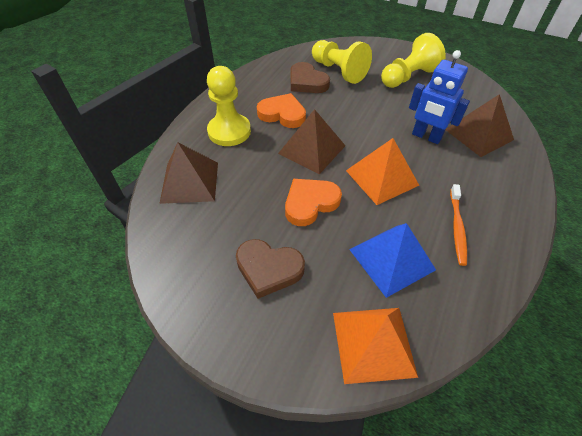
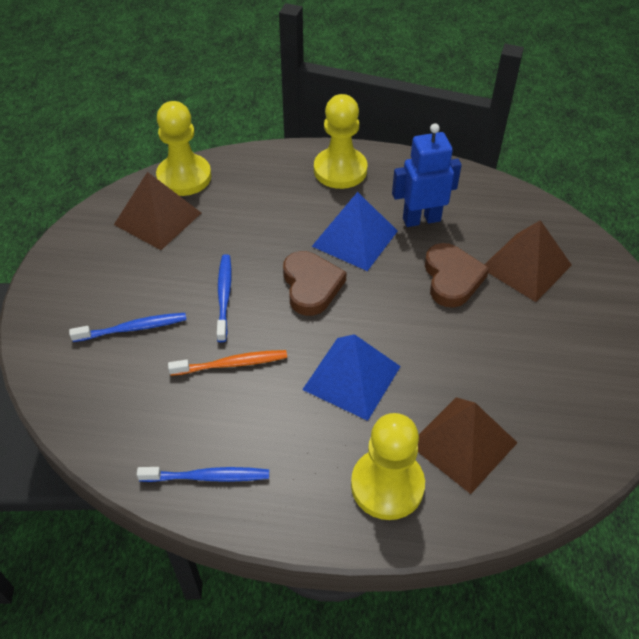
blue pyramid: [349,223,436,298] = 1 -> [302,334,401,421] [312,192,398,271] = 2
blue toothbrush: none = 0 -> [69,313,186,342] [137,467,269,482] [217,254,231,342] = 3
orange heart: [257,93,306,128] [285,179,342,226] = 2 -> none = 0
orange pyramid: [333,308,418,384] [346,138,419,205] = 2 -> none = 0

